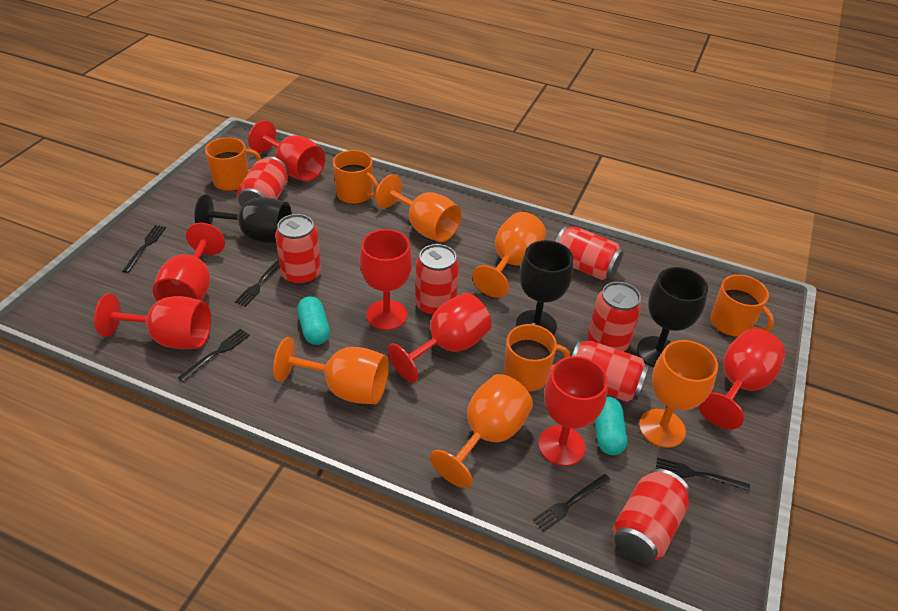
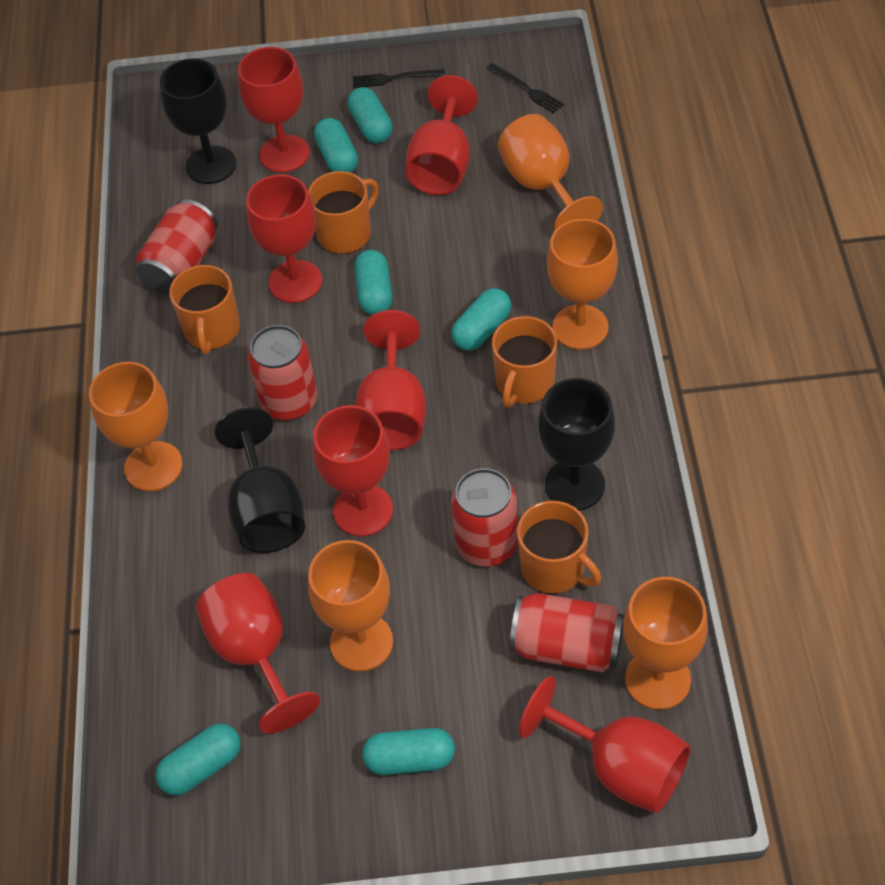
black fork: [122,225,166,273] [178,329,250,382] [235,259,280,307] [533,474,611,532] [656,457,750,491] = 5 -> [353,69,445,88] [487,63,564,114] = 2
red can: [237,156,288,207] [275,214,321,285] [415,244,459,316] [555,226,624,280] [572,340,649,402] [588,282,642,352] [613,469,690,563] = 7 -> [136,199,218,294] [248,325,318,421] [451,468,518,567] [510,593,624,673] = 4
turquoise capsule: [297,296,330,345] [595,397,627,455] = 2 -> [155,723,241,796] [314,118,358,173] [347,87,393,143] [354,250,392,315] [362,728,455,775] [451,288,511,351] = 6

